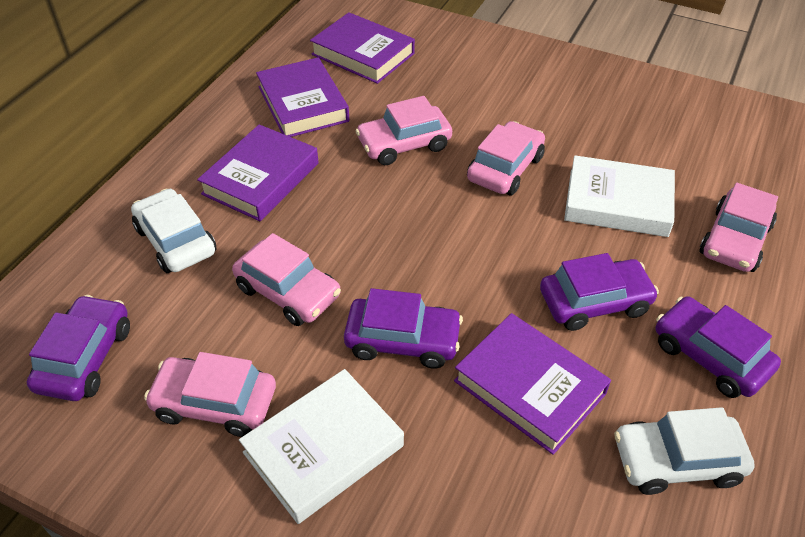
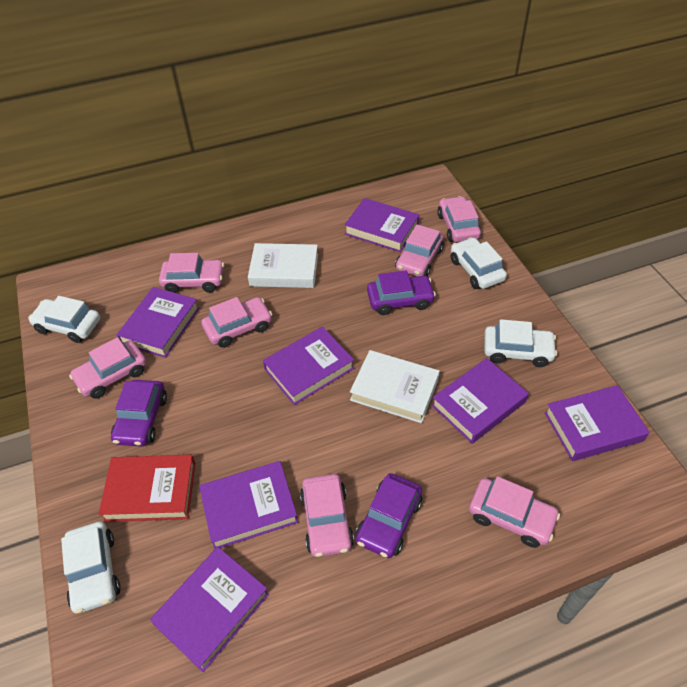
pink car: [144,352,276,437] [232,233,341,326] [355,96,452,165] [467,121,545,195] [700,183,778,272] = 5 -> [69,337,146,399] [159,253,224,293] [201,297,272,348] [300,474,354,557] [395,224,444,276] [437,196,481,242] [469,476,560,548] = 7
purple book: [197,124,319,221] [256,57,349,137] [310,12,415,84] [454,313,611,455] = 4 -> [117,287,199,358] [150,547,269,672] [199,461,298,549] [263,326,354,405] [345,198,419,252] [432,358,529,444] [544,385,649,461] = 7
purple car: [27,295,130,401] [344,288,463,369] [540,253,659,331] [656,296,781,398] = 4 -> [111,380,167,447] [356,473,422,558] [367,270,436,315] = 3
red book: none = 0 -> [99,455,196,522] = 1
white car: [131,189,217,273] [614,407,755,495] = 2 -> [28,296,100,343] [61,521,121,614] [451,237,507,289] [484,319,557,367] = 4

